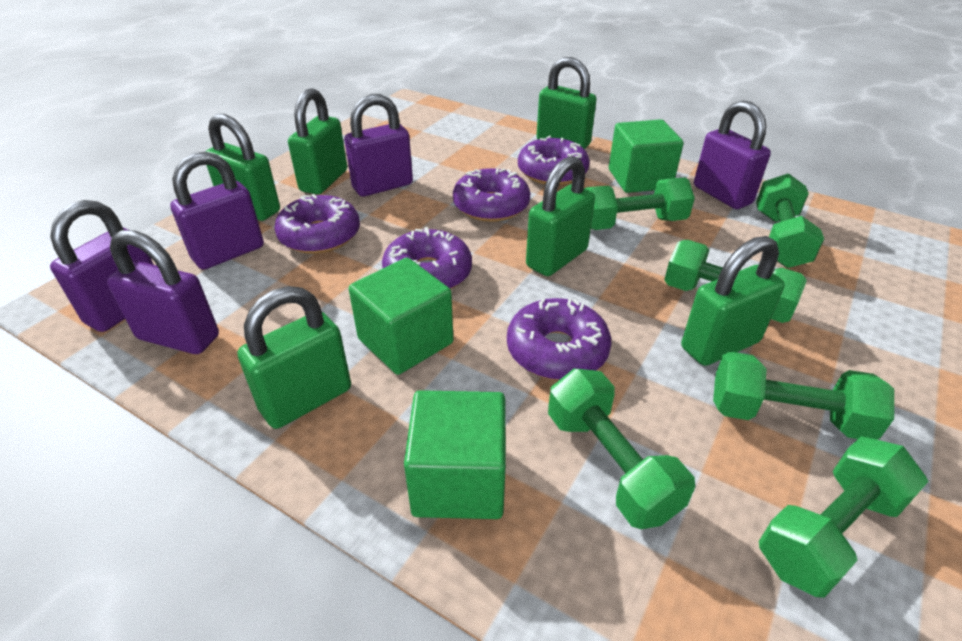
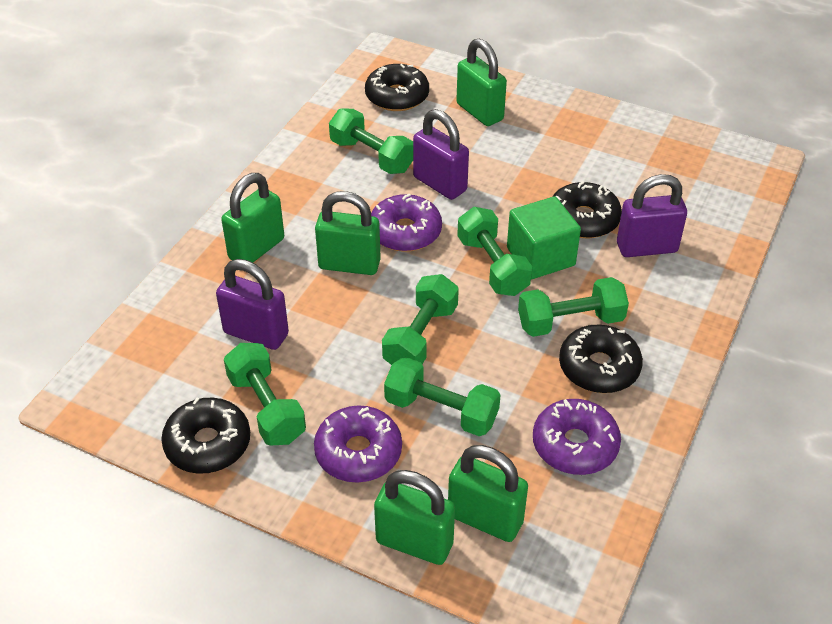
black donut: none = 0 -> [161,398,250,474] [365,64,429,111] [552,181,622,238] [559,325,643,393] = 4
green cube: [349,258,453,375] [404,390,506,519] [609,119,684,193] = 3 -> [507,196,581,279] = 1
green padlock: [205,114,280,221] [237,286,351,429] [288,88,347,195] [526,156,595,276] [537,57,597,149] [681,236,785,366] = 6 -> [221,173,284,263] [315,191,381,275] [374,470,455,565] [448,445,528,542] [456,38,507,126] = 5
purple donut: [275,194,360,254] [382,227,472,289] [453,168,530,222] [507,298,611,380] [518,136,590,185] = 5 -> [314,405,402,483] [371,193,442,252] [533,399,621,475] = 3
purple padlock: [50,200,154,332] [107,230,219,354] [170,152,264,270] [344,94,413,197] [694,101,771,209] = 5 -> [216,259,289,350] [413,109,469,200] [617,174,687,257] = 3

